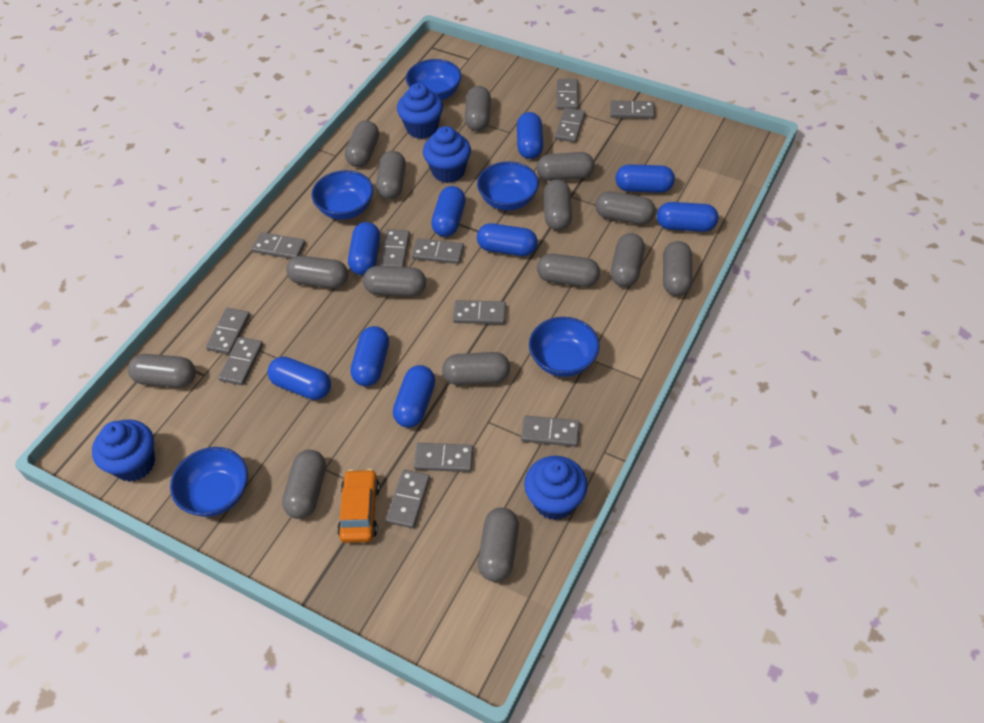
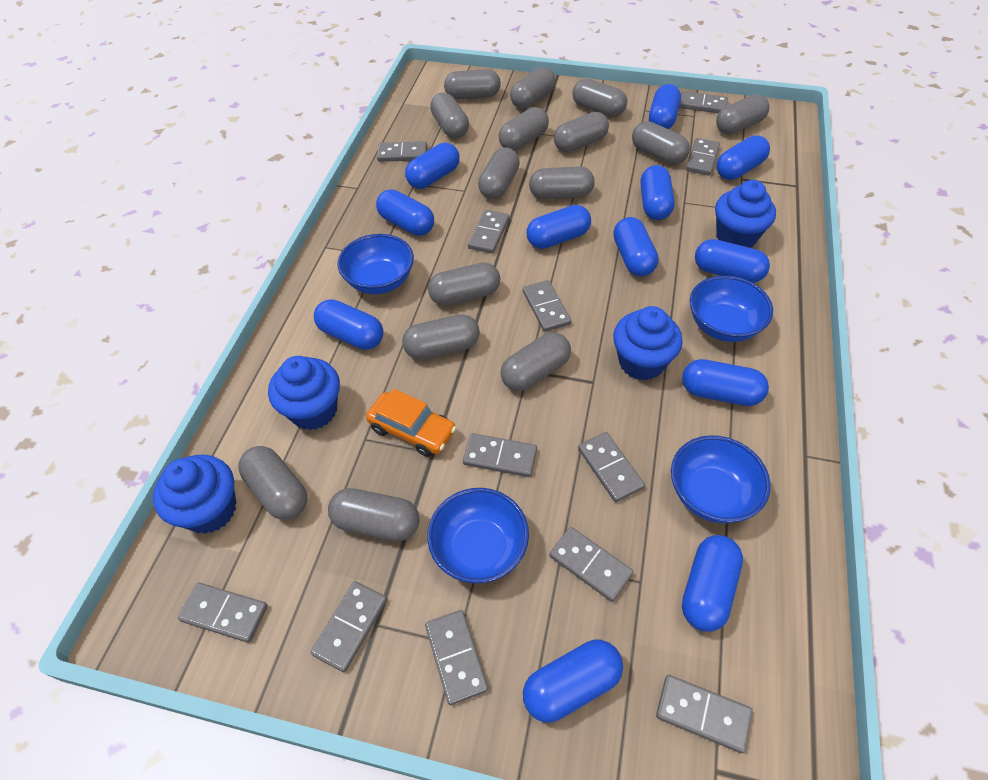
blue bowl: [170,447,248,517] [312,170,373,220] [406,59,462,100] [477,161,539,211] [529,317,600,377] = 5 -> [337,234,414,294] [427,488,529,583] [671,435,771,524] [690,275,773,342] = 4
blue capsule: [267,357,331,400] [348,222,380,275] [351,326,389,386] [393,365,435,428] [431,186,466,237] [477,223,538,256] [517,112,543,159] [615,164,675,193] [657,202,718,232] = 9 -> [314,299,384,350] [376,189,434,236] [405,143,460,189] [523,640,623,723] [527,205,591,249] [613,217,659,276] [640,165,675,220] [649,84,681,129] [682,359,769,406] [682,535,743,632] [695,239,770,283] [716,135,770,180] = 12

